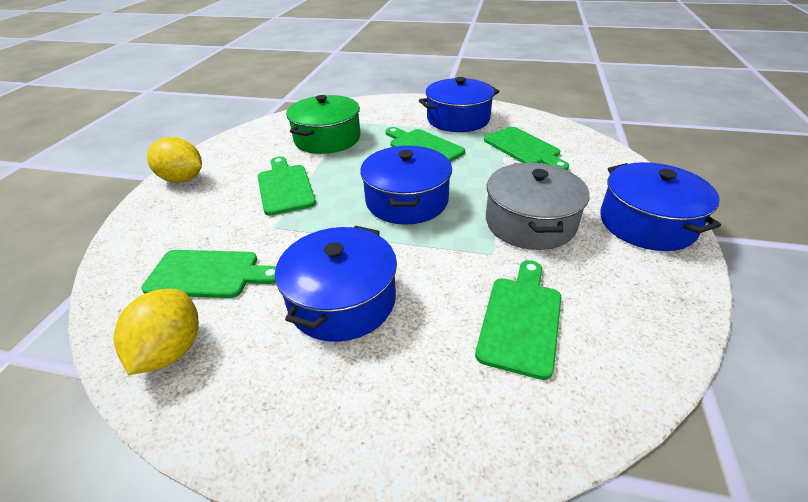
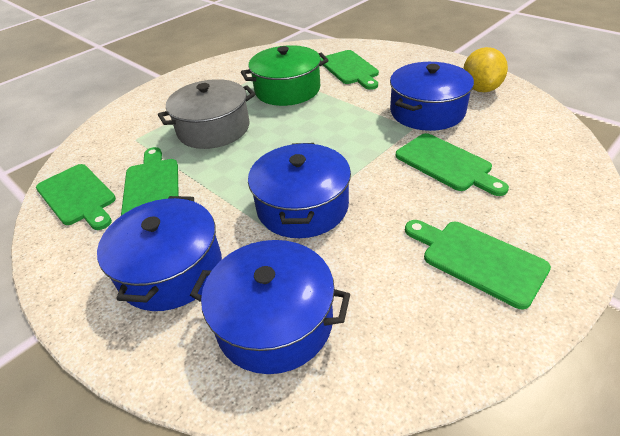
yellow lemon: [114,289,199,375] [147,137,202,183] = 2 -> [463,47,508,92] = 1

